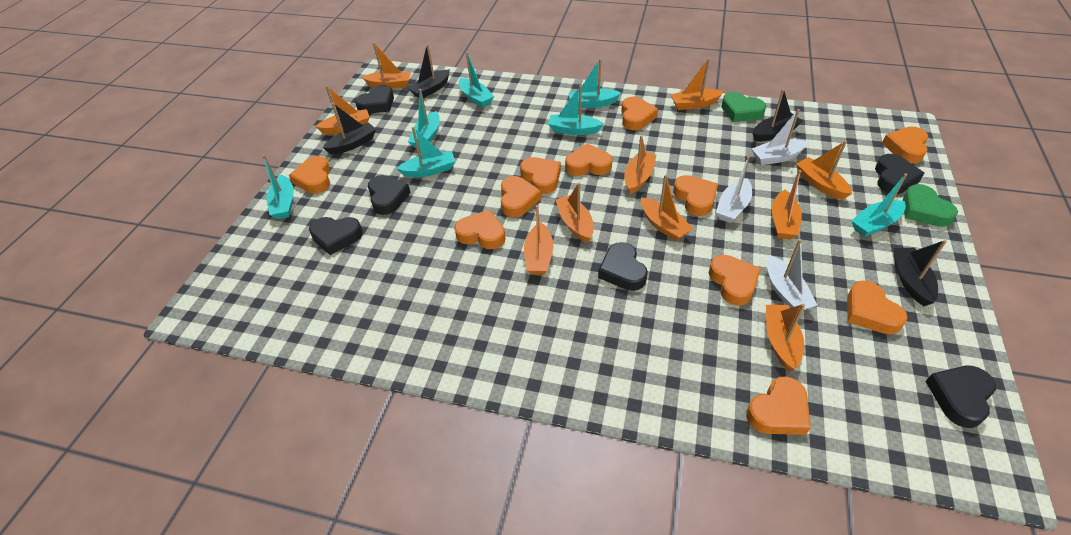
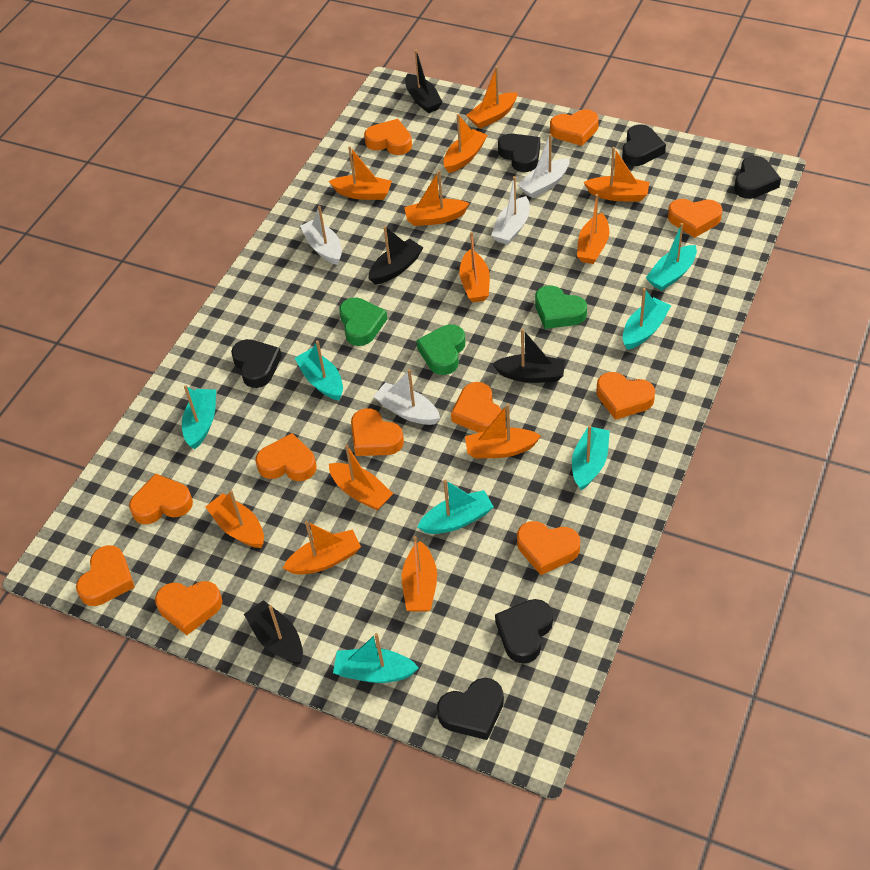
green heart: [721,92,766,122] [903,184,958,227] = 2 -> [339,297,387,346] [416,324,465,375] [535,285,587,329] = 3
orange boat: [315,86,370,135] [362,42,411,89] [524,205,554,275] [556,183,594,243] [624,135,656,194] [641,175,693,241] [671,58,724,110] [766,304,805,371] [772,170,802,239] [796,141,852,200] = 10 -> [206,490,264,548] [283,521,361,575] [329,146,392,200] [329,444,393,510] [402,536,437,612] [404,170,470,226] [443,114,488,173] [459,232,490,302] [465,404,541,458] [466,66,517,129] [577,194,609,264] [584,147,649,201] = 12
white boat: [716,156,752,223] [752,109,809,165] [767,239,818,310] = 3 -> [300,206,342,265] [373,369,440,425] [491,176,530,245] [517,134,570,198] = 4

